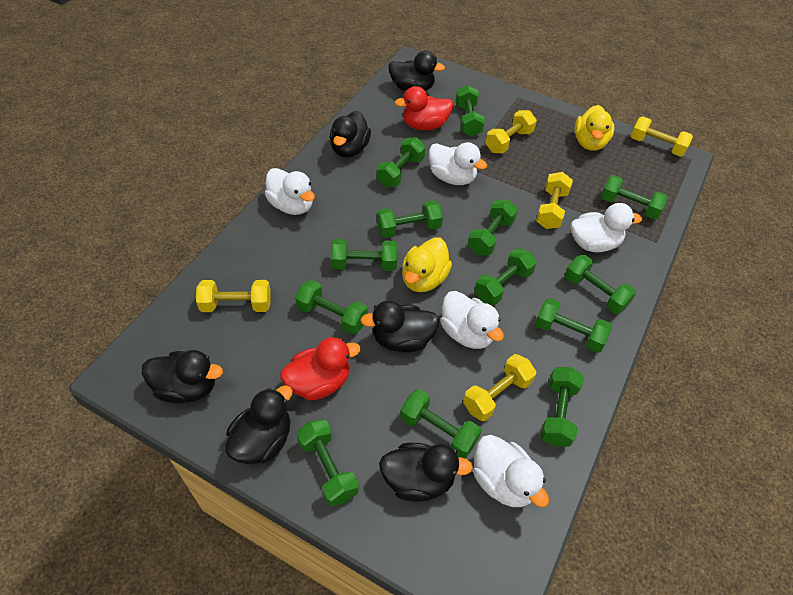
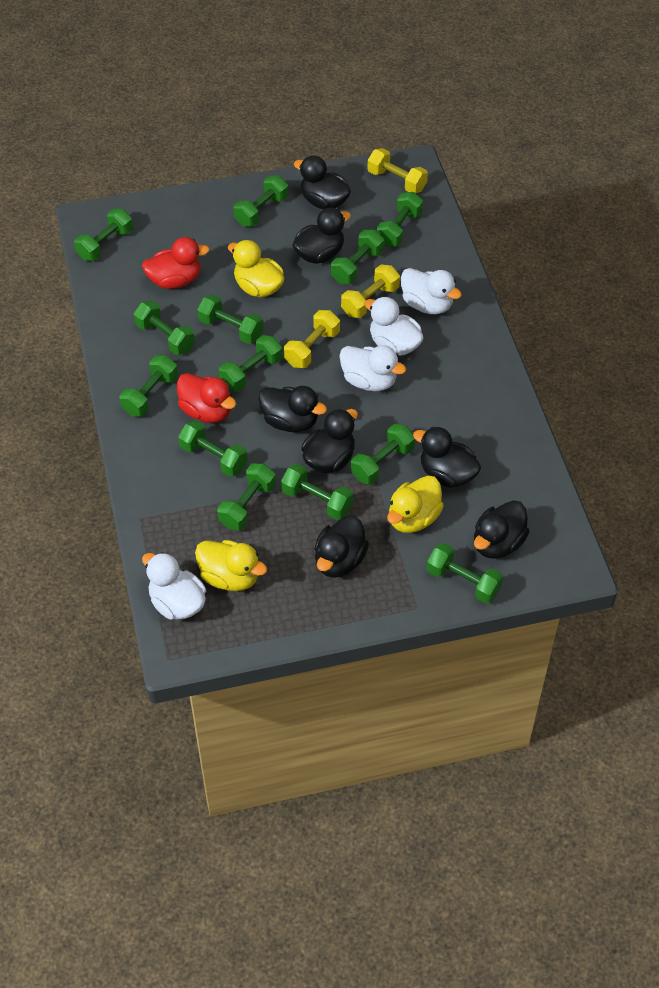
black duck: [142,350,223,403] [225,385,293,465] [329,111,371,158] [360,300,440,352] [379,443,473,502] [388,51,445,91] = 6 -> [258,386,327,433] [292,208,351,264] [294,155,351,209] [301,409,358,473] [314,515,369,578] [413,427,481,488] [474,500,530,559] = 7
white duck: [265,168,315,215] [429,142,487,185] [440,291,504,349] [473,435,549,507] [571,203,642,252] = 5 -> [142,552,206,620] [339,345,406,391] [364,297,424,356] [401,268,462,314] = 4
yellow duck: [402,237,452,292] [574,105,614,151] = 2 -> [195,540,267,591] [228,240,284,297] [387,476,444,533] = 3
yellow dumbbell: [196,280,271,312] [463,354,536,421] [486,110,537,154] [536,172,573,229] [631,117,693,157] = 5 -> [284,310,340,368] [341,264,400,318] [367,148,428,193] = 3

